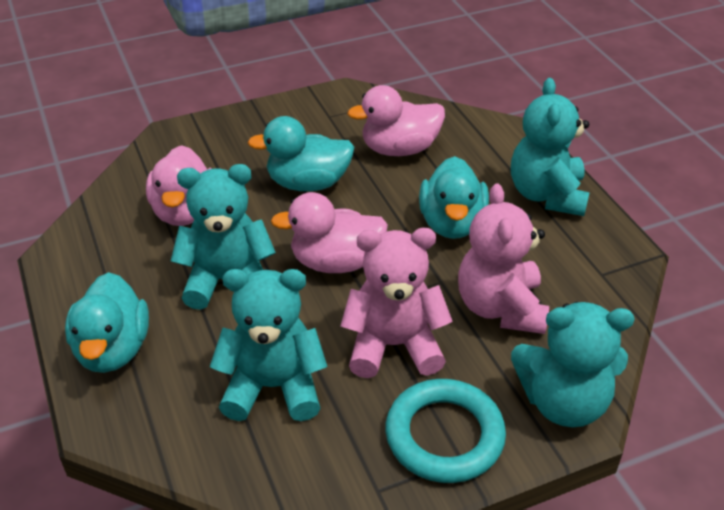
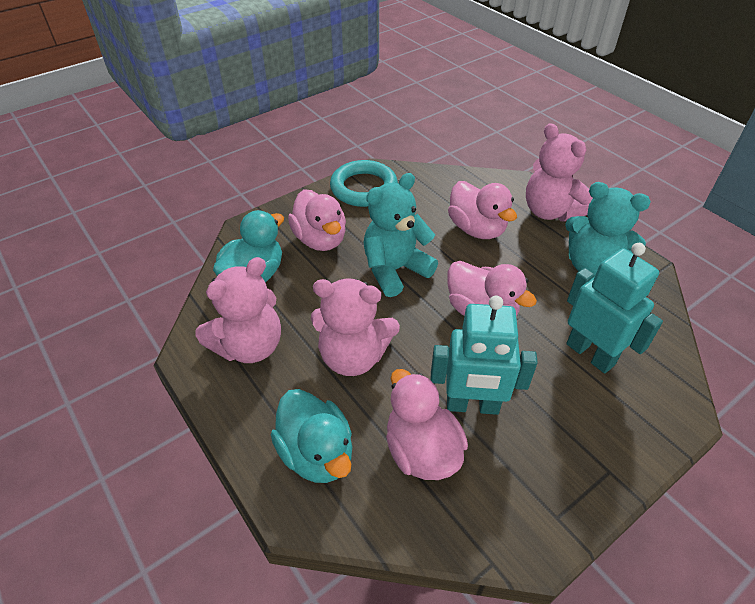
pink duck: [146,145,212,226] [271,192,388,273] [347,85,445,156] = 3 -> [288,189,346,251] [386,369,468,480] [447,261,537,316] [448,181,517,239] = 4
pink teddy bear: [341,228,453,378] [458,183,549,334] = 2 -> [195,257,281,363] [311,279,400,376] [526,123,593,221] = 3
turquoise duck: [65,272,149,373] [248,116,354,191] [419,156,489,239] = 3 -> [213,210,284,282] [271,389,352,483] = 2
turquoise robot: none = 0 -> [431,295,538,415] [567,243,663,374] = 2
turquoise teddy bear: [171,164,276,310] [210,269,328,421] [511,78,590,216] [511,302,634,427] = 4 -> [364,173,438,297] [565,182,651,277] = 2

